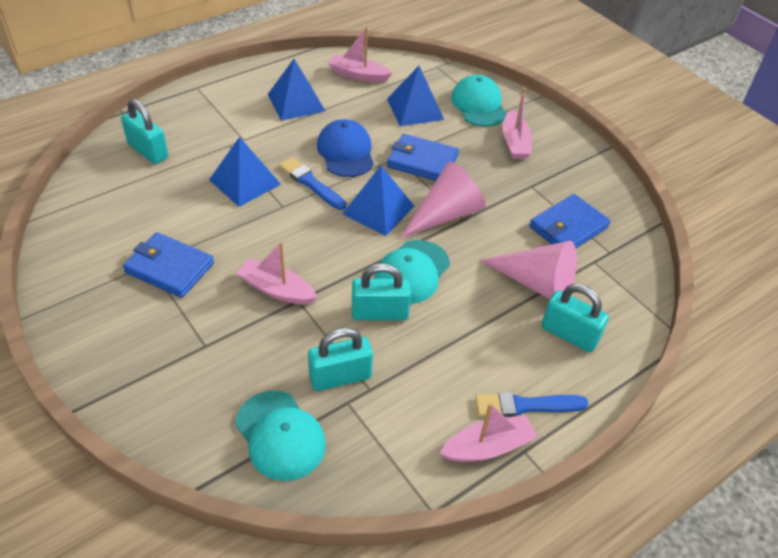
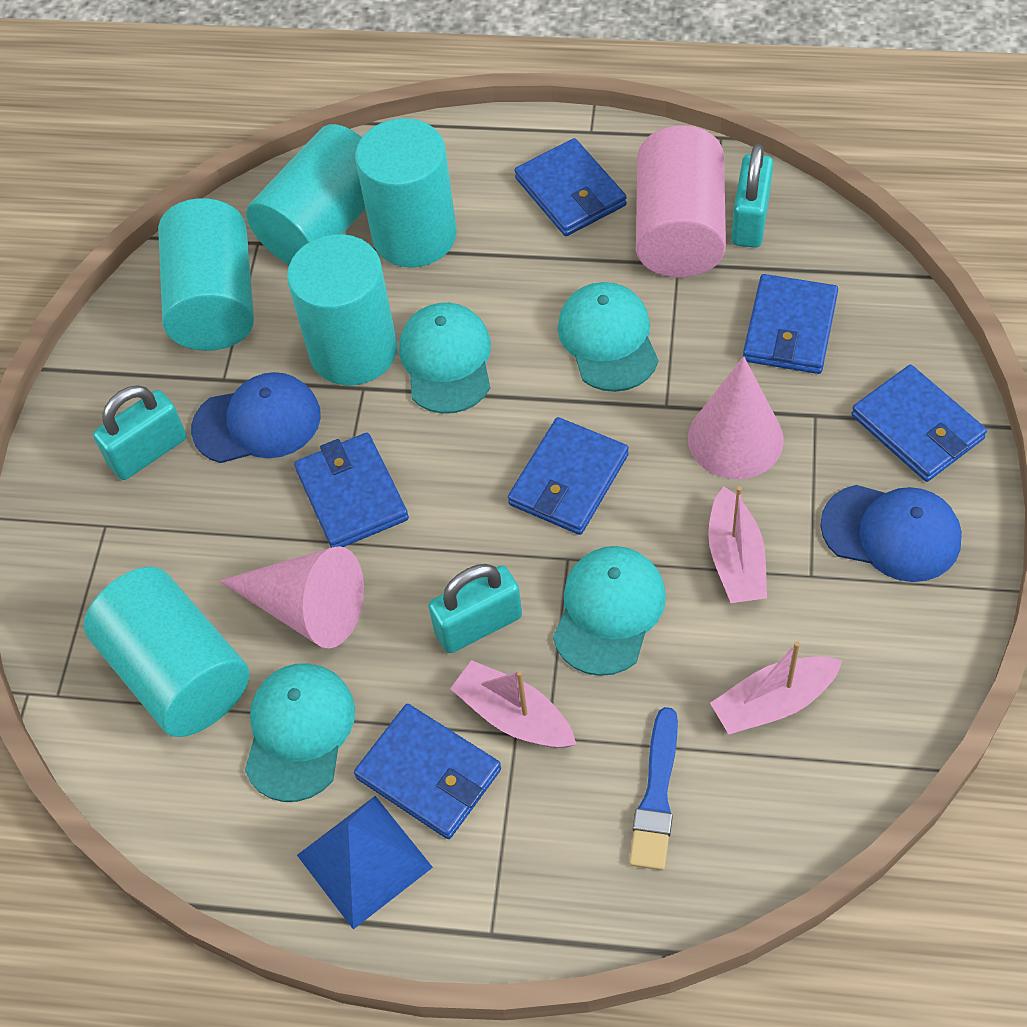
blue brush: [279,157,346,210] [475,392,589,417] = 2 -> [629,707,678,870] = 1
blue cap: [317,119,374,177] = 1 -> [191,372,321,463] [820,485,962,582] = 2
blue pyramid: [209,137,281,207] [268,59,325,121] [342,166,414,236] [387,66,444,126] = 4 -> [297,796,433,929] = 1
blue wallet: [123,232,214,298] [387,134,459,181] [529,194,611,248] = 3 -> [294,433,409,548] [354,704,501,839] [508,417,629,535] [515,138,627,236] [743,274,838,374] [851,365,987,482] = 6
pink boat: [237,242,317,305] [328,27,392,83] [440,403,538,462] [503,88,532,159] = 4 -> [450,660,576,748] [708,486,767,603] [710,641,842,734] = 3
pink cylinder: none = 0 -> [636,126,726,278] = 1
turquoise cap: [235,391,326,481] [375,240,450,304] [451,75,507,127] = 3 -> [245,663,355,802] [399,303,491,414] [553,546,666,676] [558,282,658,392] = 4
turquoise cylinder: none = 0 -> [84,567,249,737] [158,198,254,351] [246,124,365,265] [287,234,397,385] [355,118,457,268] = 5
turquoise padlock: [121,99,168,164] [308,328,373,391] [352,263,411,321] [541,284,609,352] = 4 -> [93,385,186,480] [428,564,522,653] [731,144,773,248] = 3

